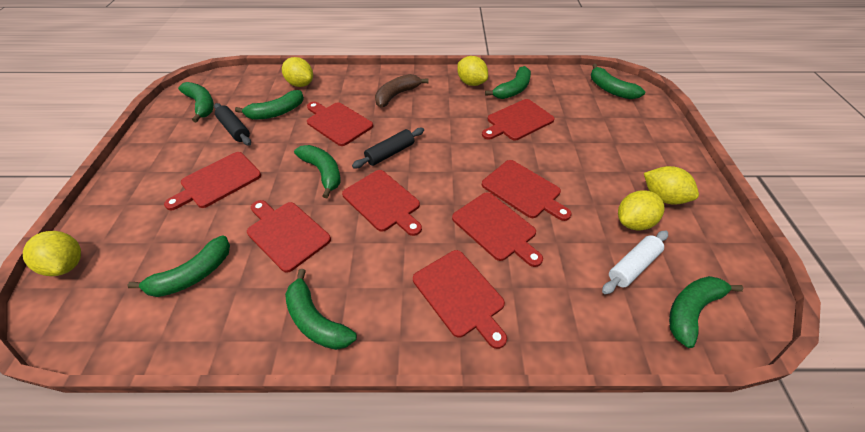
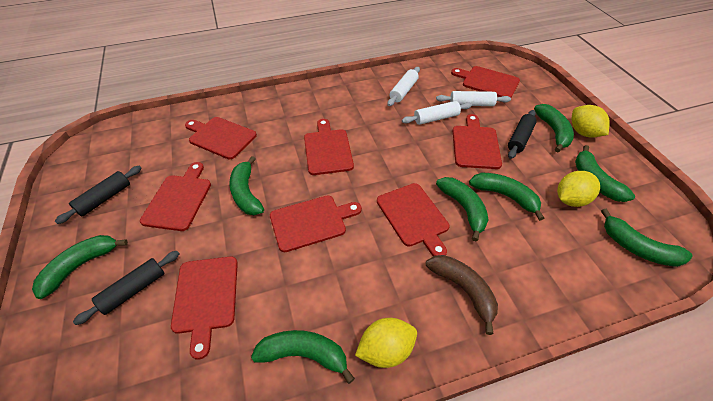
black rolling pin: [214,103,251,146] [352,128,424,168] = 2 -> [55,166,142,224] [73,251,179,325] [508,110,537,159] = 3
white rolling pin: [602,231,668,294] = 1 -> [388,67,420,106] [402,101,472,125] [436,91,511,106] = 3
yellow lemon: [23,231,81,276] [282,57,313,87] [457,56,488,86] [618,190,665,231] [644,166,699,205] = 5 -> [355,318,417,368] [557,171,600,207] [571,105,610,138] = 3

